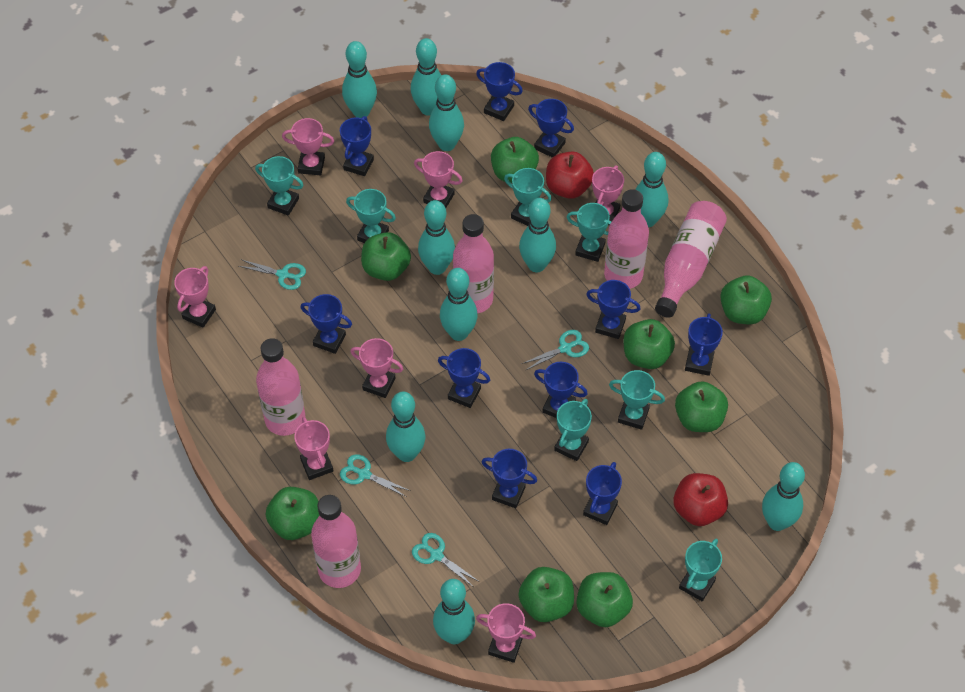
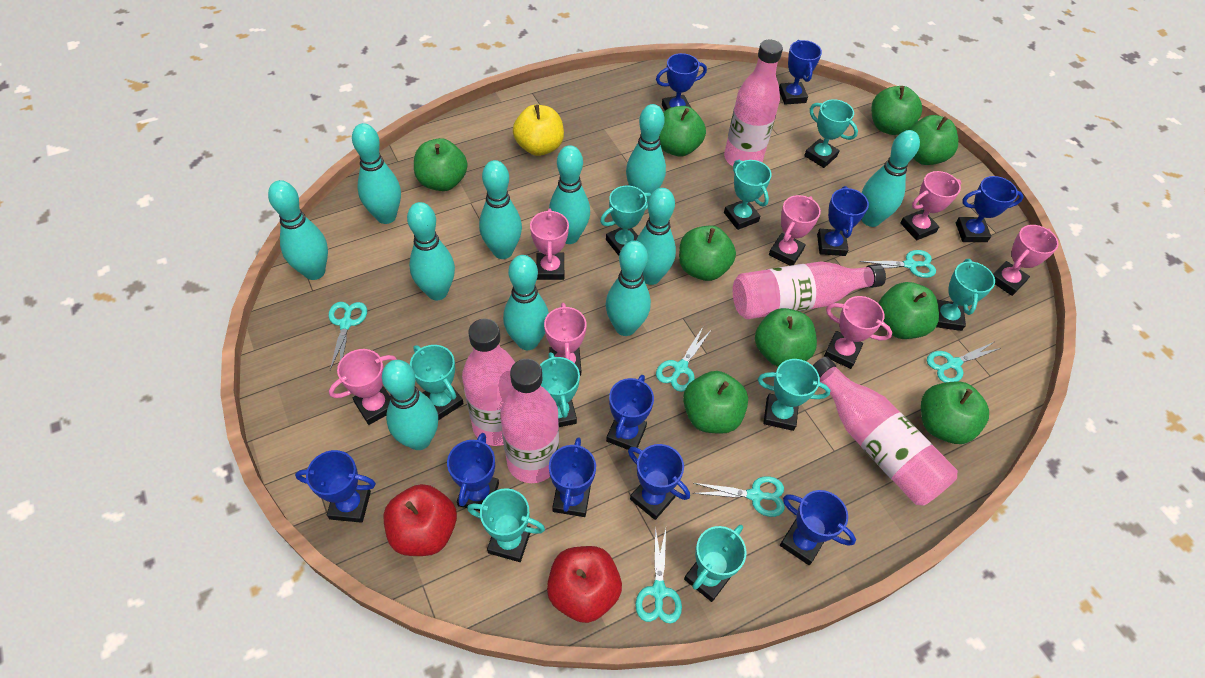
green apple: [265,487,320,540] [361,232,411,281] [491,137,539,183] [518,567,574,622] [576,572,633,627] [624,319,675,369] [675,381,728,432] [720,275,772,324] = 8 -> [414,138,468,191] [659,106,706,156] [679,226,736,281] [683,371,748,434] [755,308,817,367] [871,86,922,135] [878,282,939,339] [910,115,958,165] [921,382,989,444] = 9
turquoise bowling pin: [342,41,377,118] [386,392,425,462] [411,38,441,116] [418,200,455,275] [429,75,464,151] [433,579,475,645] [440,268,478,341] [519,198,556,272] [635,152,668,227] [762,462,805,531] = 10 -> [268,180,328,280] [352,123,401,224] [382,360,438,450] [407,202,455,300] [479,160,522,259] [503,255,549,350] [549,145,590,244] [605,241,651,336] [626,104,666,202] [636,188,676,285] [862,130,920,227] = 11
turquoise scissors: [238,260,306,290] [340,454,411,497] [412,533,480,586] [522,330,589,370] = 4 -> [329,302,367,370] [635,526,682,624] [656,327,710,392] [693,476,785,517] [860,250,936,278] [927,342,1001,383] = 6
turquoise trophy: [255,156,304,216] [346,189,396,243] [504,168,552,226] [554,399,592,461] [567,203,611,262] [609,370,665,430] [679,538,722,601] = 7 -> [410,345,464,420] [467,488,545,562] [540,352,580,427] [600,186,651,256] [684,525,747,602] [724,160,772,230] [758,359,830,431] [804,99,858,168] [936,259,995,331] = 9
yellow apple: none = 0 -> [513,105,564,156] = 1

